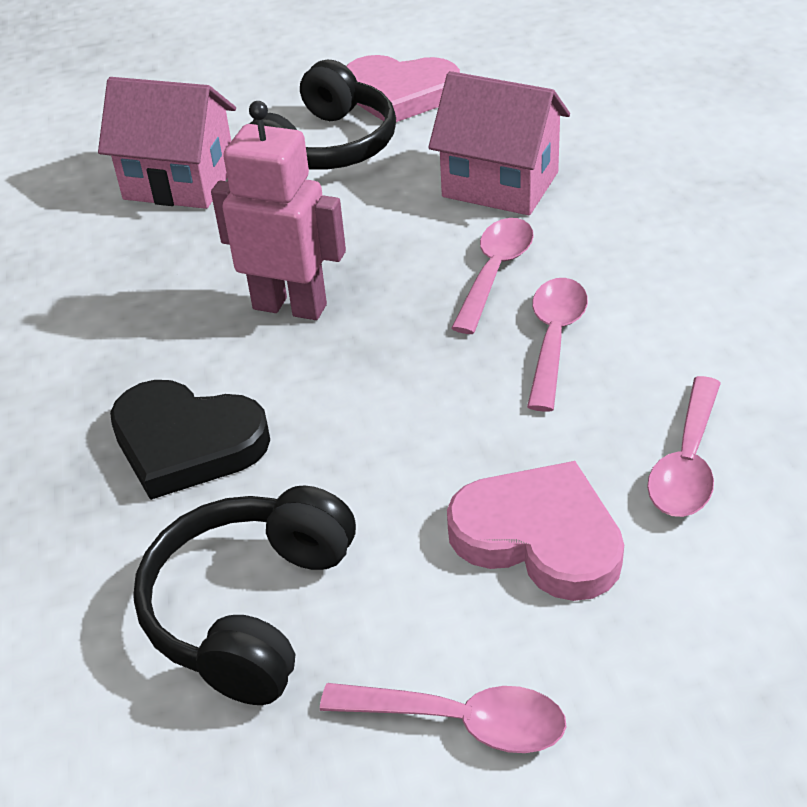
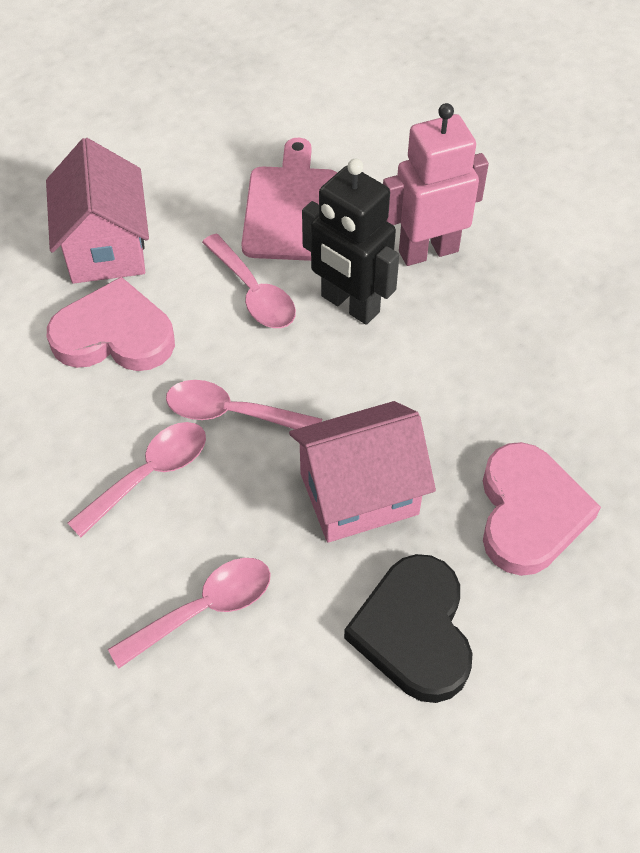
black headphones: [133,485,356,705] [249,60,396,170] = 2 -> none = 0
black robot: none = 0 -> [302,159,399,325] = 1
pink cutting board: none = 0 -> [241,138,337,261] = 1

